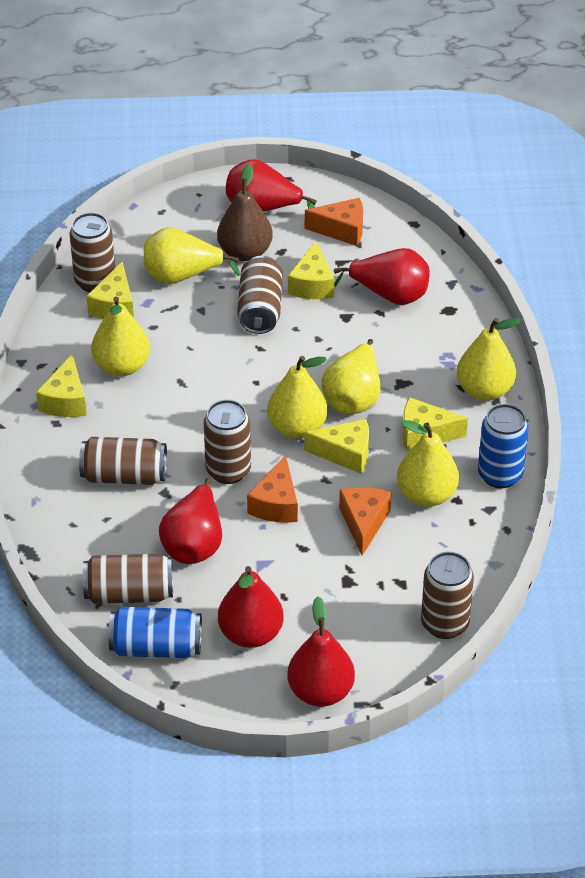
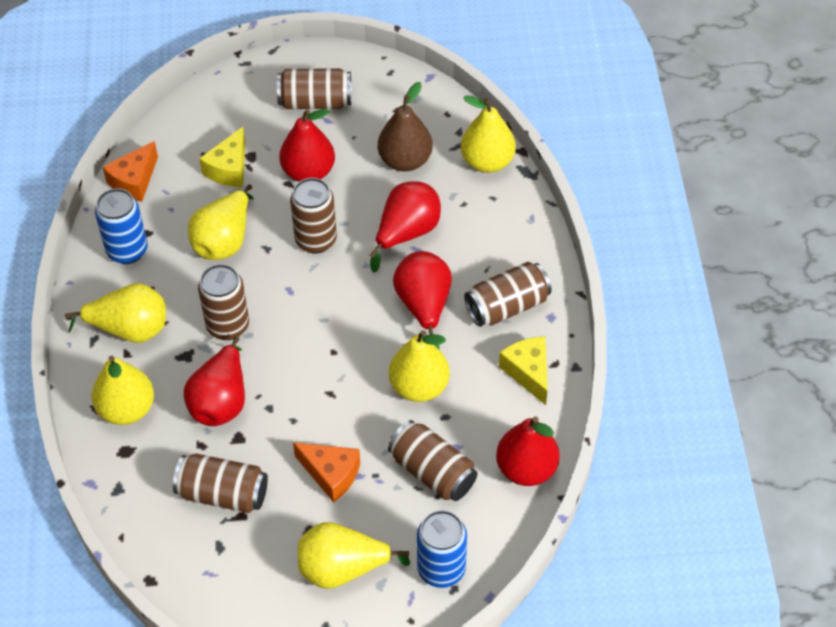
orange cheese: [247,455,298,523] [305,198,363,246] [339,487,391,556] = 3 -> [103,141,158,202] [293,442,360,503] = 2
yellow cheese: [36,354,87,417] [86,262,134,319] [288,241,335,299] [304,419,369,474] [402,397,468,452] = 5 -> [199,127,245,187] [499,337,547,405] = 2

